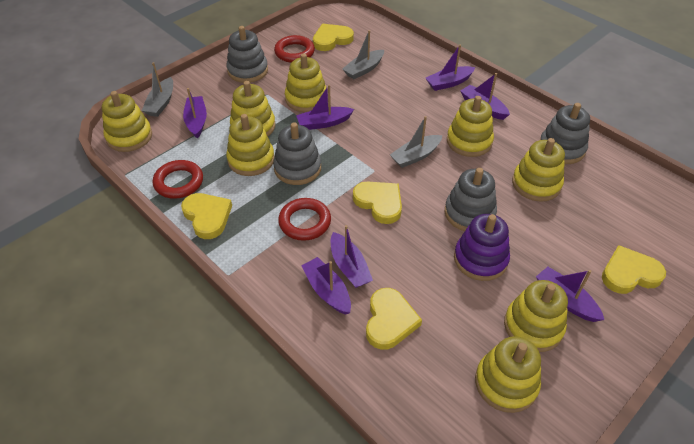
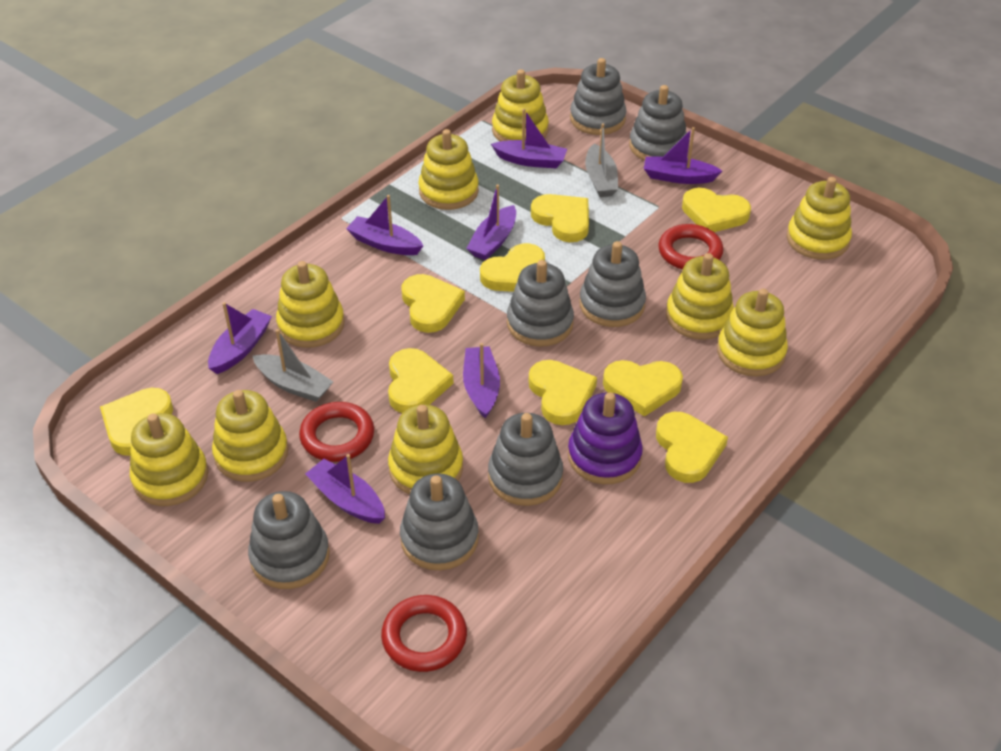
grey boat: [142,62,173,117] [343,30,384,79] [390,116,443,168] = 3 -> [253,329,333,402] [585,123,618,197] = 2
grey stacking toy: [226,26,268,83] [273,122,321,185] [445,168,497,231] [540,103,590,164] = 4 -> [248,491,330,589] [400,473,479,570] [488,413,563,506] [507,260,574,347] [570,58,626,135] [579,241,646,327] [629,85,687,161] = 7
yellow heart: [181,193,232,239] [313,24,354,51] [353,181,402,224] [366,288,422,350] [602,245,666,294] = 5 -> [100,388,173,456] [388,348,454,413] [402,274,465,333] [480,243,545,292] [529,360,597,425] [531,194,589,242] [603,360,683,417] [656,412,728,483] [682,188,751,232] = 9
yellow stacking toy: [102,91,152,152] [226,114,274,176] [230,81,275,136] [285,53,326,112] [447,96,494,157] [475,336,541,413] [504,280,568,352] [512,138,565,202] = 8 -> [130,413,208,506] [212,390,288,482] [276,261,345,348] [388,404,463,494] [418,129,479,210] [492,69,549,141] [666,253,734,340] [717,289,788,377] [787,177,852,260] = 9

